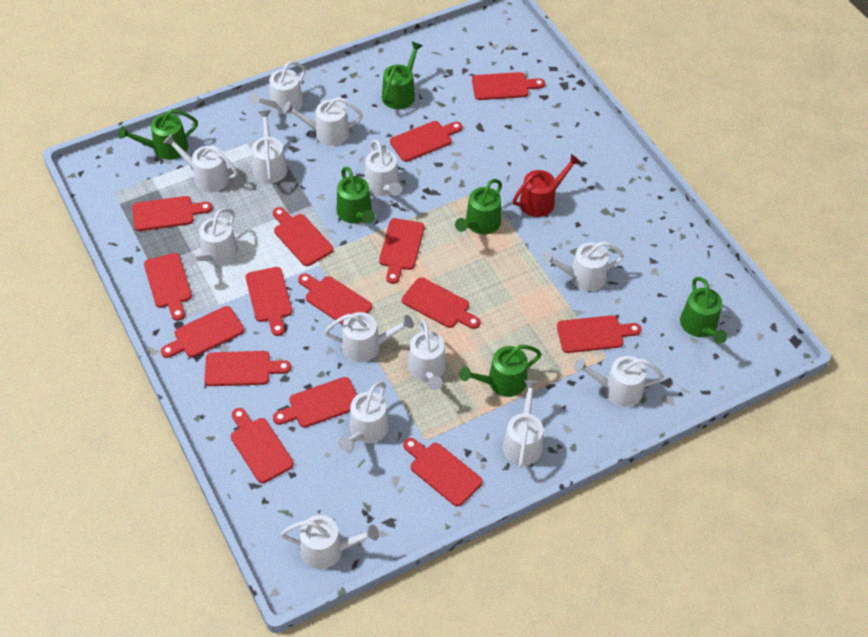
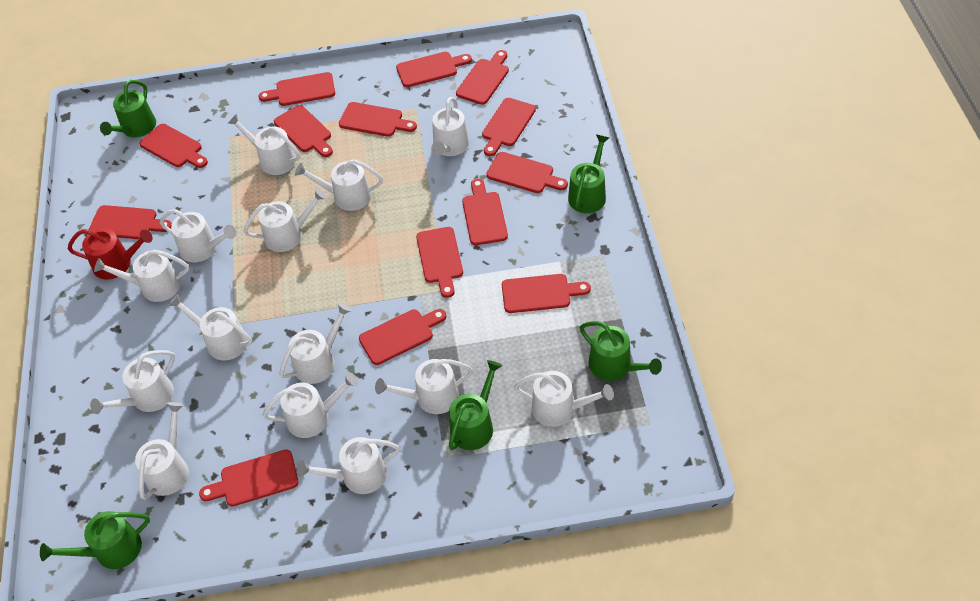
green watering can: [118,109,198,160] [337,167,375,224] [382,42,423,109] [455,179,502,234] [460,345,542,397] [680,277,727,344] = 6 -> [40,511,150,569] [100,80,156,137] [449,360,502,450] [568,135,609,213] [580,321,662,381] = 5
red cutting board: [132,196,212,231] [144,253,192,321] [161,306,244,358] [205,351,291,386] [231,408,294,483] [246,267,292,336] [273,207,333,266] [273,377,357,428] [298,273,372,325] [379,218,424,284] [390,121,462,162] [402,277,480,329] [403,438,482,506] [472,72,545,100] [557,315,641,353] = 15 -> [89,205,172,239] [139,124,208,168] [199,449,298,507] [259,72,335,106] [274,105,333,157] [339,102,417,137] [359,309,446,365] [396,52,472,87] [416,227,463,298] [456,50,509,105] [462,179,508,245] [482,98,536,156] [486,152,568,193] [502,274,591,313] = 14
white watering can: [163,134,238,192] [184,208,238,266] [249,61,306,114] [252,111,288,183] [281,515,379,569] [283,97,363,145] [325,312,414,362] [338,382,389,451] [365,140,402,196] [408,320,446,390] [503,380,543,468] [542,241,624,291] [574,356,664,407] = 13 -> [90,350,175,414] [94,250,189,302] [135,402,189,500] [160,209,236,262] [168,294,252,361] [228,114,300,175] [243,188,327,252] [263,372,358,438] [279,303,352,384] [295,159,383,211] [297,437,400,494] [375,359,473,414] [431,97,469,156] [514,371,614,427] = 14

